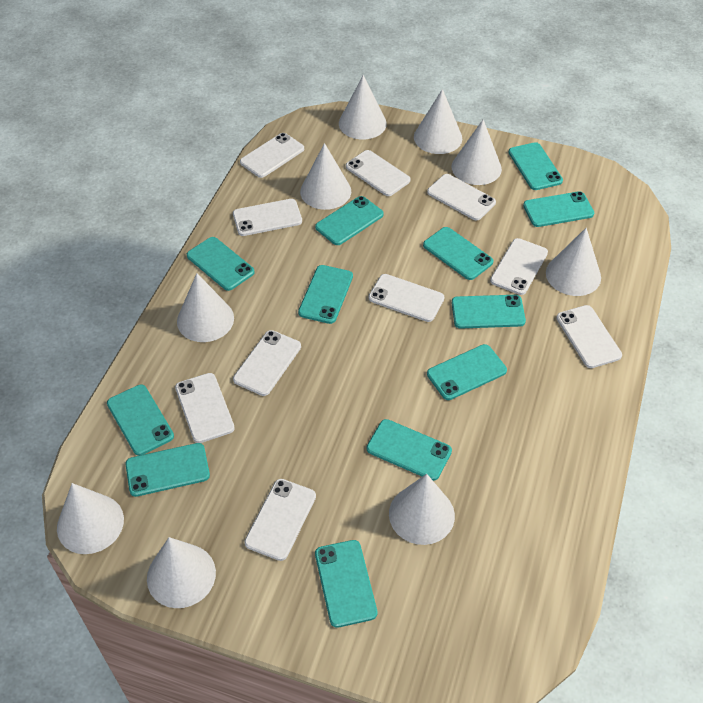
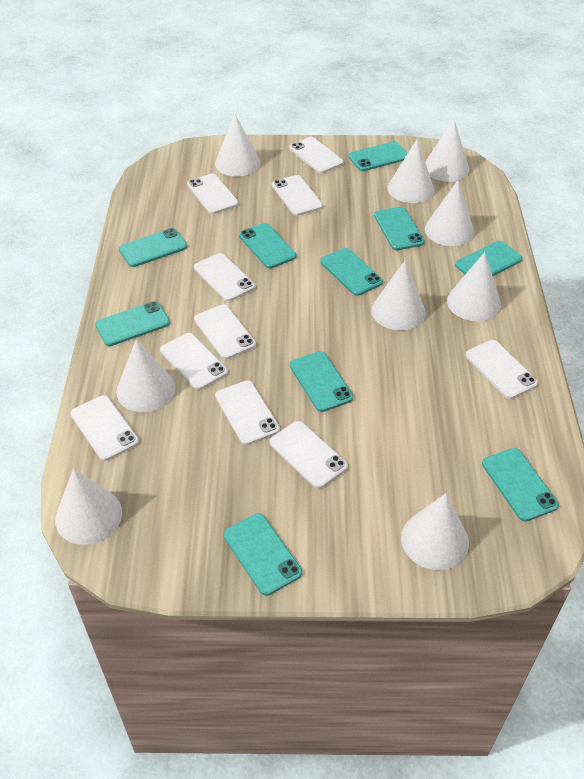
turquoise phone: [107,385,174,456] [125,443,210,497] [187,237,255,291] [298,265,353,324] [315,196,384,245] [315,540,377,628] [367,419,452,481] [423,227,494,280] [427,344,507,400] [452,295,526,329] [509,142,563,190] [523,191,594,227] = 12 -> [95,301,170,346] [119,228,187,267] [223,513,302,596] [239,223,296,268] [290,351,353,412] [320,248,383,296] [348,141,408,171] [374,207,425,250] [455,241,522,276] [482,448,559,522] = 10

